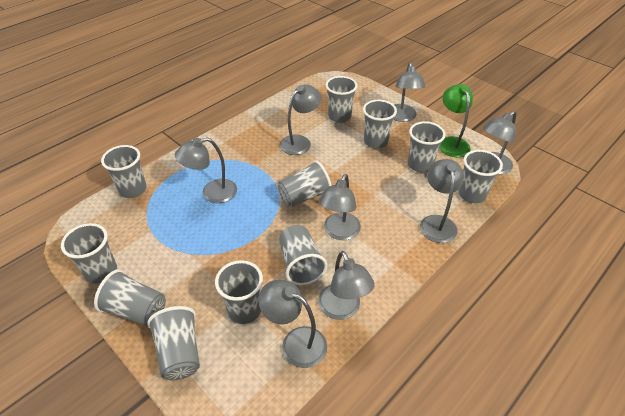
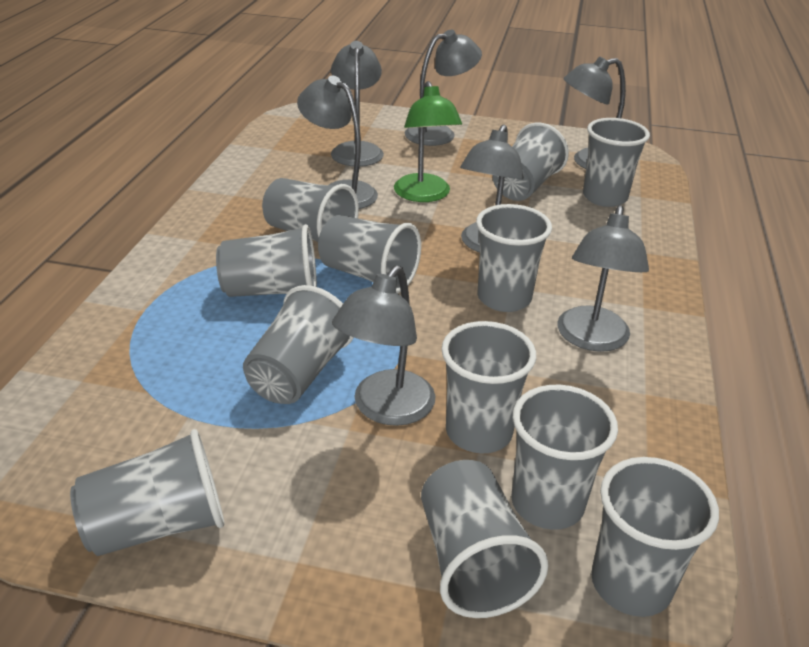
grey cup: [61,223,117,284] [94,269,166,327] [101,145,147,198] [147,306,200,380] [215,260,263,324] [278,160,332,207] [279,225,327,285] [325,76,357,123] [363,100,397,149] [408,121,446,172] [458,150,503,203] = 11 -> [70,429,224,556] [216,224,317,297] [243,285,354,404] [262,178,359,242] [318,215,421,293] [421,460,549,618] [441,321,536,453] [476,204,552,312] [493,122,569,201] [511,385,618,530] [583,118,650,207] [591,457,719,617] = 12
grey lamp: [175,138,237,203] [258,280,327,368] [280,84,321,155] [318,251,375,320] [319,174,361,240] [393,62,426,122] [420,159,464,243] [483,111,516,174] = 8 -> [297,76,378,209] [331,41,384,167] [332,266,435,426] [405,30,482,146] [460,124,524,253] [557,205,649,352] [564,56,626,169] = 7

